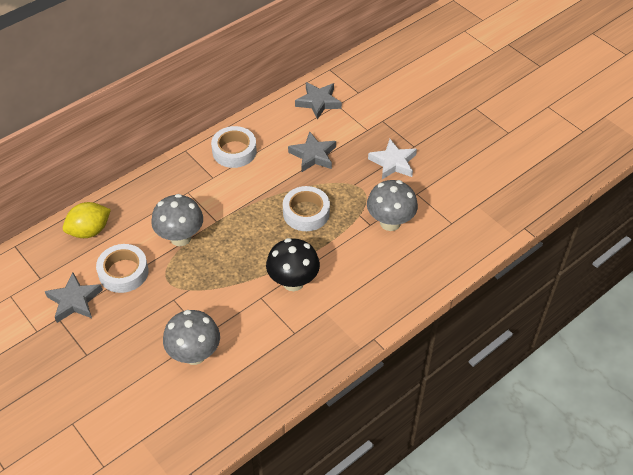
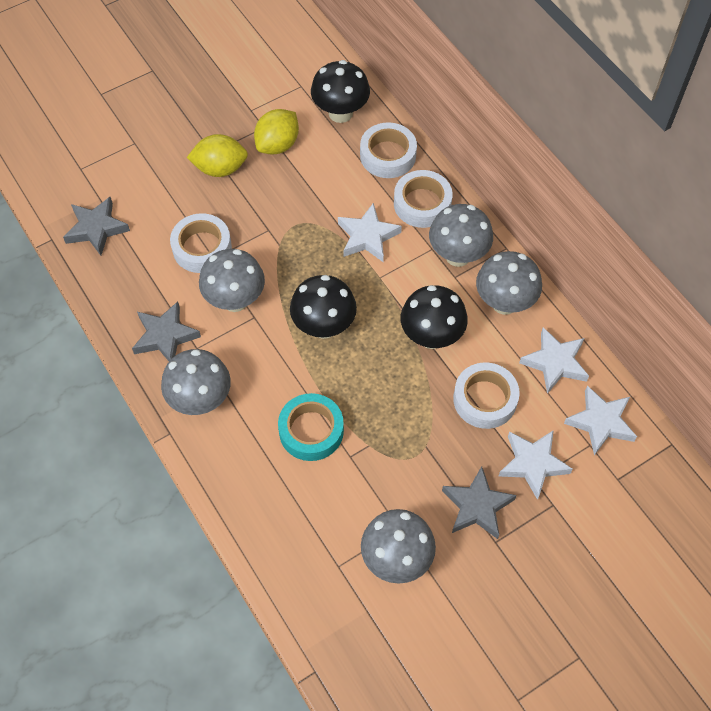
black mushroom: [266,238,320,291] = 1 -> [290,275,357,339] [311,60,370,123] [401,285,468,349] = 3
grey mushroom: [151,194,203,246] [163,310,220,365] [367,180,418,231] = 3 -> [161,349,231,415] [199,249,265,312] [361,509,436,584] [429,204,493,267] [476,251,542,315] = 5
turquoise tape: none = 0 -> [278,393,344,461] = 1
white star: [368,139,417,179] = 1 -> [338,203,402,262] [499,430,573,500] [519,327,589,394] [564,386,637,455] = 4
white tape: [96,244,148,293] [211,126,257,168] [283,186,330,231] = 3 -> [170,213,232,273] [360,122,417,178] [394,170,453,228] [453,362,520,429] = 4
yellow lemon: [63,202,111,238] = 1 -> [186,134,248,177] [254,109,299,154] = 2

